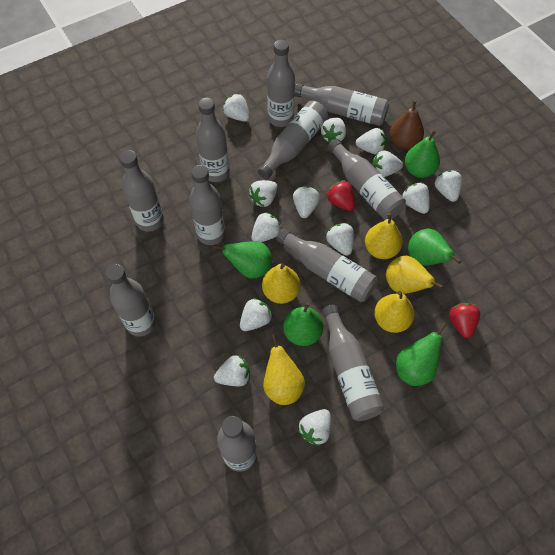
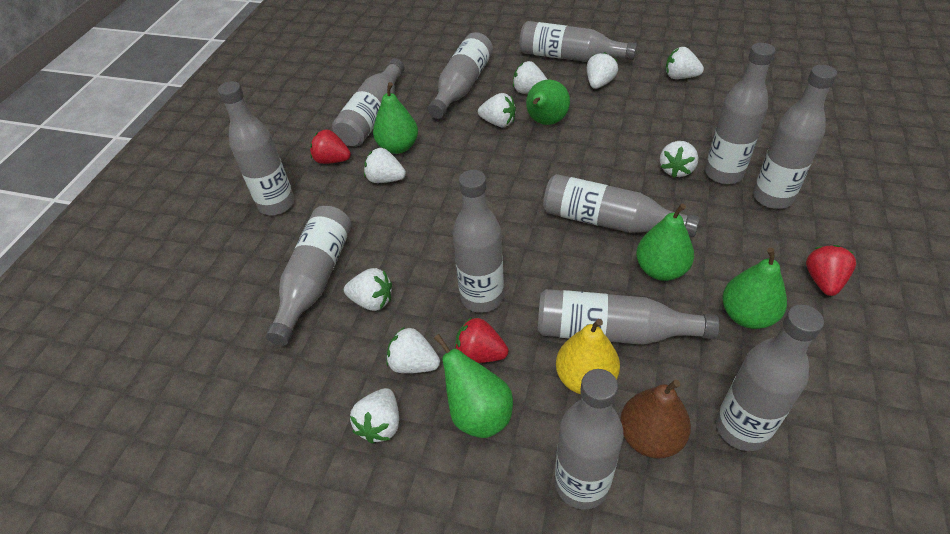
grey bottle: [106,264,156,336] [120,150,164,232] [189,165,225,245] [196,98,230,182] [217,416,257,472] [258,101,328,179] [267,40,295,127] [276,229,378,302] [295,83,389,126] [322,305,384,421] [328,139,406,220] = 11 -> [218,81,295,215] [266,206,351,346] [332,59,405,147] [428,32,493,119] [452,170,504,313] [519,21,637,62] [538,289,719,345] [543,174,700,237] [555,369,624,510] [705,43,775,184] [716,305,824,451] [753,65,837,209] = 12
red strawberry: [326,180,355,211] [449,303,481,338] = 2 -> [310,129,351,164] [455,317,508,363] [806,245,856,296] = 3
white strawberry: [214,355,250,386] [223,93,250,122] [240,298,272,331] [249,180,278,207] [251,212,282,242] [293,186,320,218] [298,409,331,446] [321,118,346,143] [326,223,354,256] [356,128,386,155] [373,150,403,177] [401,182,430,214] [434,170,462,202] = 13 -> [344,268,392,311] [350,388,399,444] [364,148,406,183] [386,327,440,373] [478,93,516,127] [513,61,548,93] [587,52,618,89] [660,141,699,178] [666,47,704,79] = 9
yellow pear: [262,263,300,304] [263,334,305,405] [365,213,403,259] [374,291,414,333] [386,256,444,294] = 5 -> [556,319,620,394] = 1

